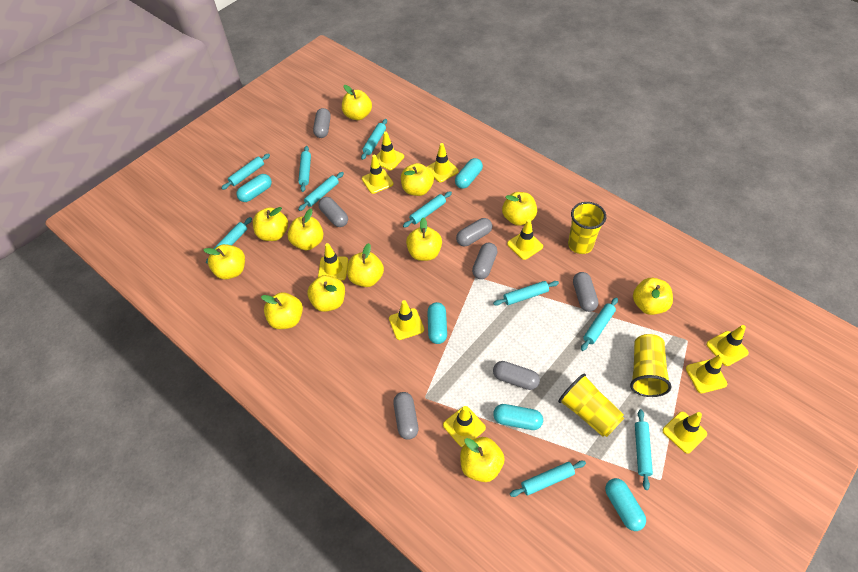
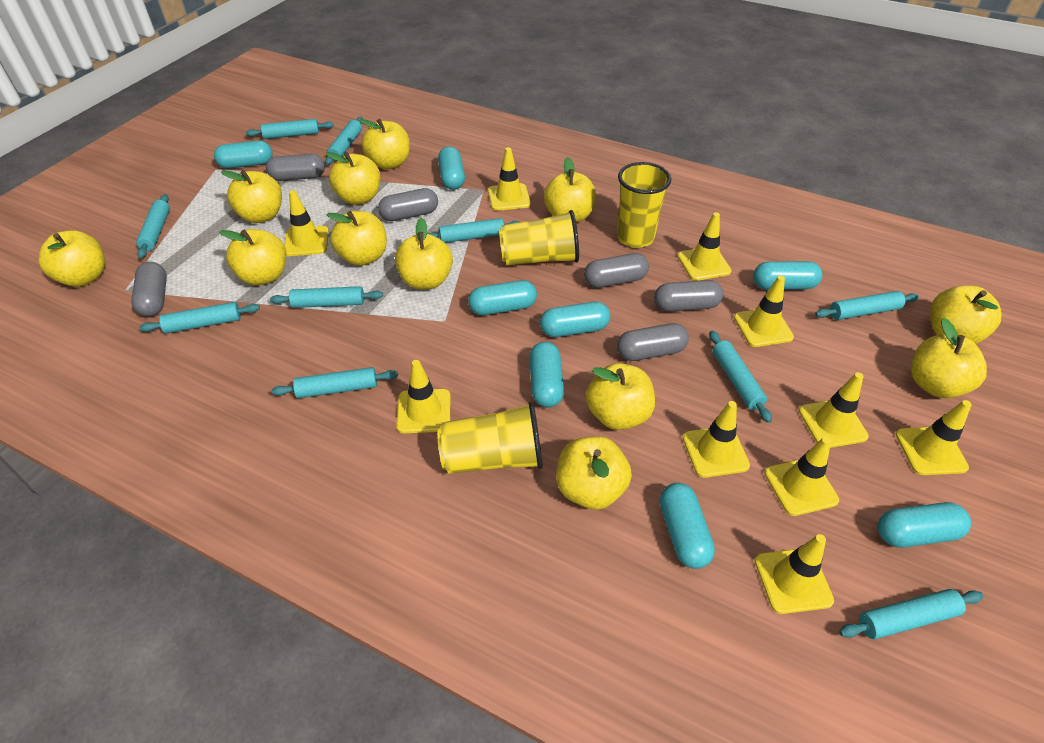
grey capsule: [313,108,331,138] [318,197,348,227] [393,392,419,440] [456,218,492,246] [472,243,498,279] [493,361,540,390] [573,272,598,312] = 7 -> [131,262,167,317] [266,154,325,181] [378,188,438,221] [584,253,649,288] [617,323,689,361] [654,280,723,312] = 6
turquoise capsule: [236,174,272,202] [427,302,447,344] [455,158,483,189] [493,404,543,430] [605,478,646,531] = 5 -> [214,141,273,169] [438,147,465,190] [468,280,537,315] [529,342,564,408] [540,301,610,337] [660,483,715,569] [753,261,822,290] [877,502,971,547] = 8

